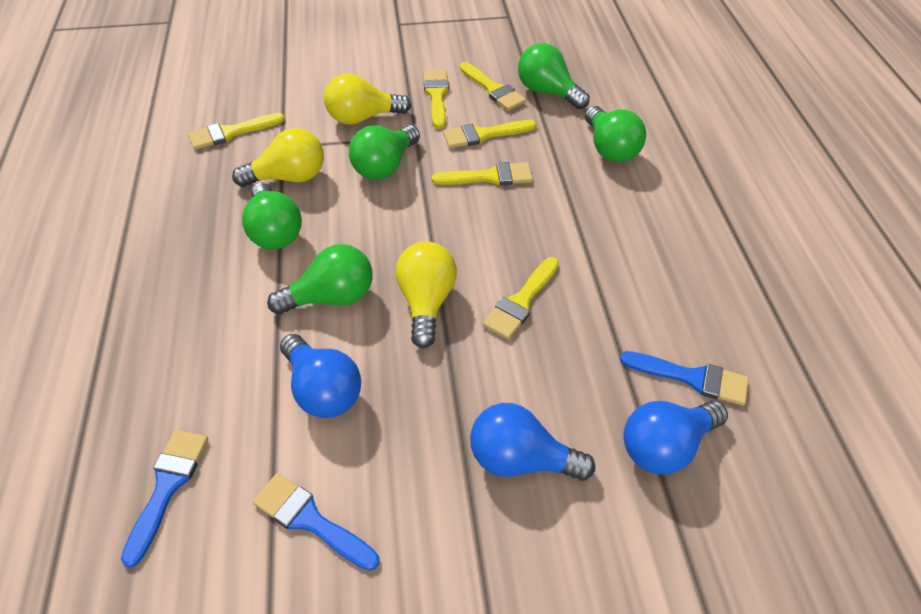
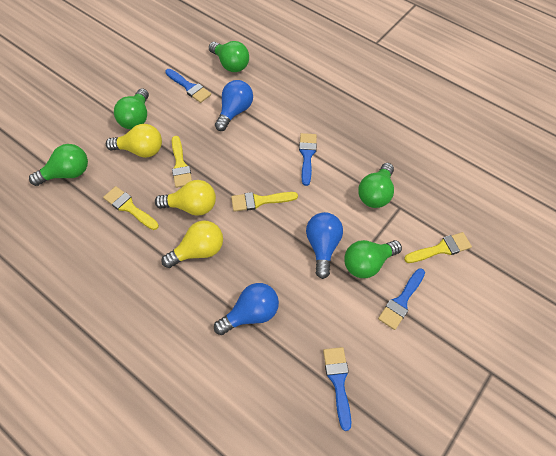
blue brush: [121,430,208,568] [252,473,379,571] [620,351,749,406] = 3 -> [165,69,211,103] [299,133,317,186] [323,347,351,431] [378,268,425,330] = 4
yellow brush: [188,113,285,150] [424,70,449,129] [432,162,533,186] [443,120,536,148] [460,62,526,111] [483,257,559,339] = 6 -> [103,186,159,230] [172,136,192,188] [231,192,298,212] [404,232,472,263] = 4

